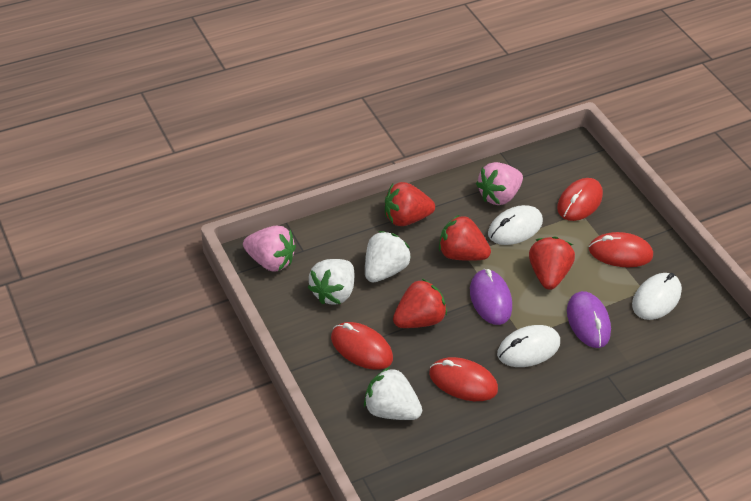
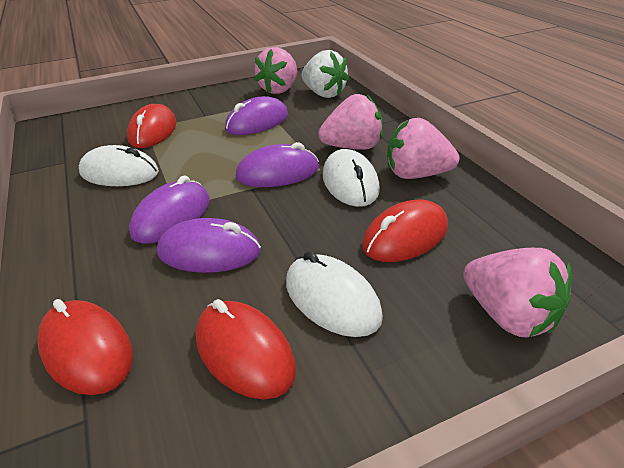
pink strawberry: [243,226,296,271] [476,162,523,205] = 2 -> [254,47,297,94] [318,94,383,150] [387,118,460,179] [463,248,572,337] = 4
purple mouse: [470,269,512,325] [567,291,611,348] = 2 -> [129,176,210,244] [157,218,261,273] [225,96,288,135] [235,142,319,187] = 4
red strawberry: [385,182,435,226] [393,279,447,328] [439,215,491,261] [529,237,575,290] = 4 -> none = 0
white strawberry: [307,259,354,304] [364,367,422,420] [365,231,411,282] = 3 -> [302,50,350,98] = 1

